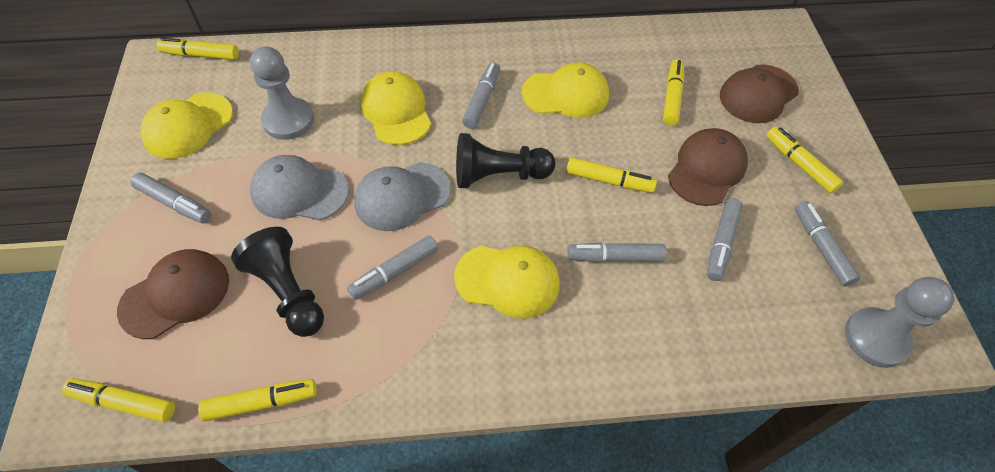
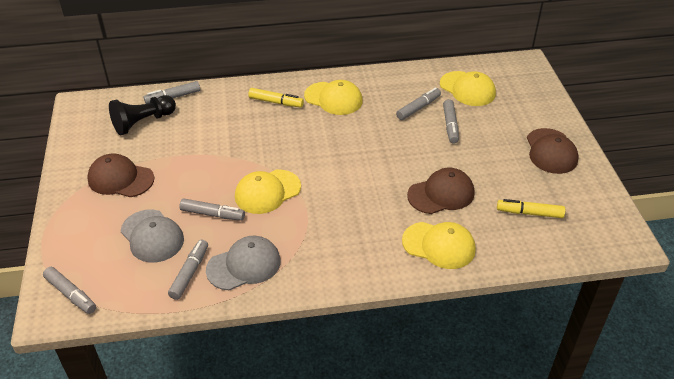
black pawn: [231,227,324,337] [456,133,555,188] = 2 -> [109,95,176,135] = 1
grey pawn: [250,46,314,140] [845,277,955,368] = 2 -> none = 0
yellow marker: [62,378,175,422] [156,38,239,60] [198,379,317,422] [566,157,657,193] [663,60,684,126] [766,126,843,193] = 6 -> [248,88,304,107] [497,199,565,218] = 2

